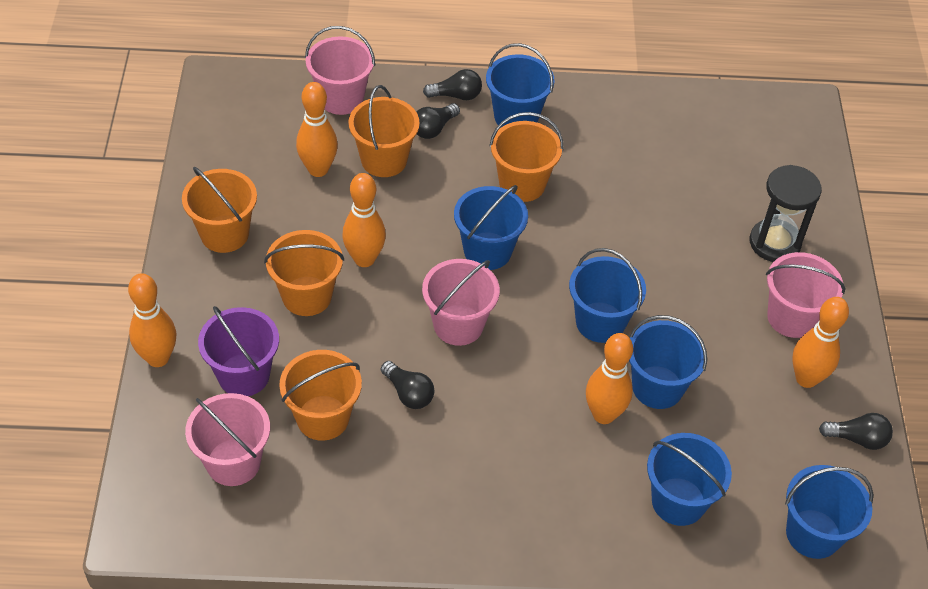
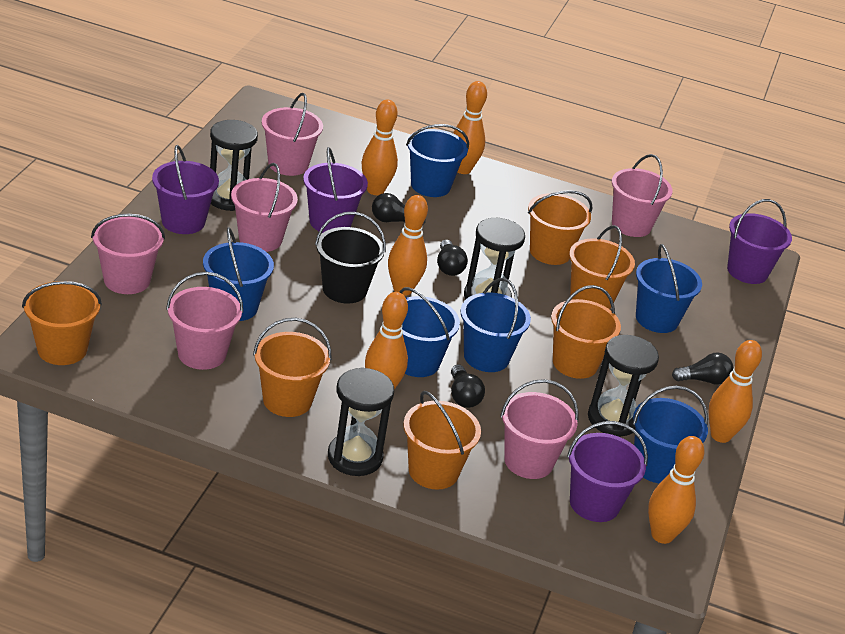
black bucket: none = 0 -> [315,212,386,304] = 1
black hourglass: [750,165,822,262] = 1 -> [210,120,258,211] [328,368,394,476] [464,218,525,300] [588,335,659,437] = 4
orange bowling pin: [128,273,176,367] [296,82,338,177] [342,173,386,267] [586,333,633,424] [792,297,849,388] = 5 -> [362,100,398,195] [365,292,408,390] [388,195,428,296] [453,81,487,174] [648,436,704,544] [709,340,762,443] = 6
orange bucket: [182,166,257,253] [264,230,344,316] [279,350,362,441] [348,85,420,177] [489,112,563,202] = 5 -> [22,281,102,365] [253,318,332,417] [403,391,481,490] [528,190,593,265] [551,285,621,379] [569,225,635,309] = 6
pink bucket: [185,393,270,486] [305,26,375,115] [422,259,500,346] [766,252,846,338] = 4 -> [91,214,165,294] [166,272,243,370] [231,163,298,252] [262,93,323,176] [500,379,579,479] [612,154,673,237] = 6
purple bucket: [198,306,279,396] = 1 -> [152,145,219,234] [303,147,368,233] [567,421,648,522] [727,199,792,284] = 4

